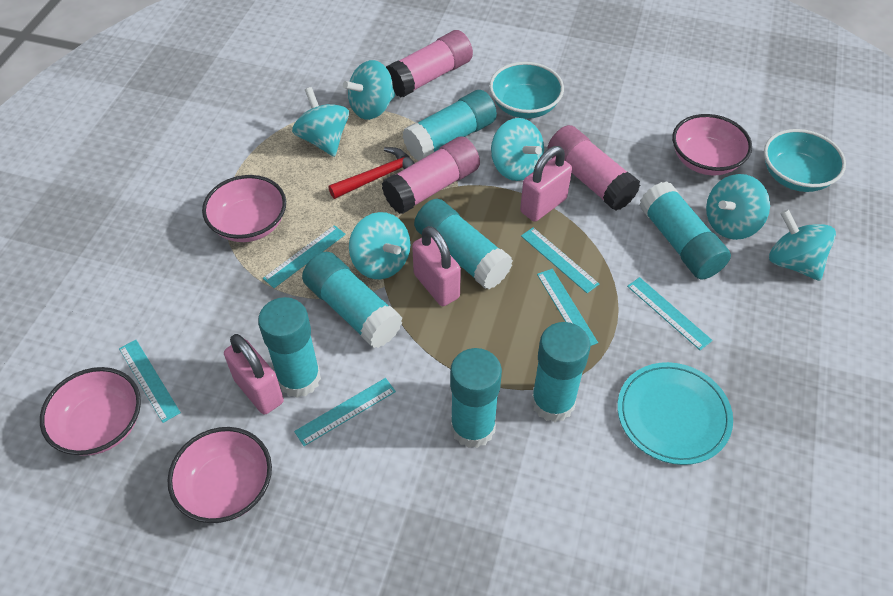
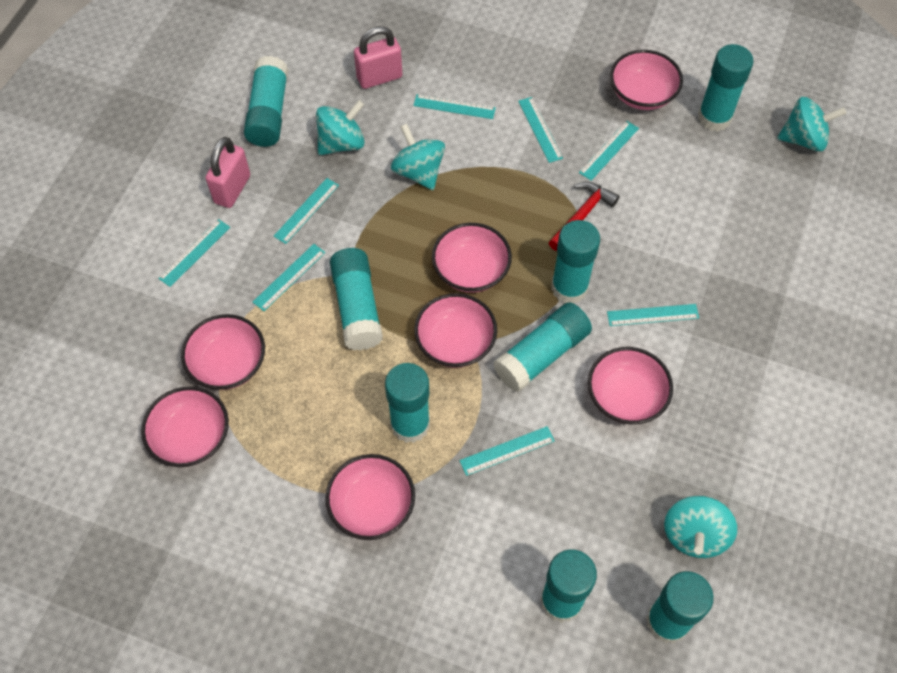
pink bowl: [40,367,141,456] [167,427,272,523] [202,175,286,242] [672,114,752,175] = 4 -> [141,386,229,467] [181,314,265,390] [325,454,415,540] [414,293,497,367] [432,223,512,293] [588,347,673,424] [610,50,683,110] = 7
pink glue stick: [382,136,480,214] [386,30,473,97] [547,125,640,211] = 3 -> none = 0
pink padlock: [224,334,284,415] [412,226,461,306] [520,146,572,222] = 3 -> [206,137,250,208] [354,26,402,89] = 2
turquoise bowl: [489,62,564,119] [764,129,846,192] = 2 -> none = 0
turquoise glue stick: [258,297,321,398] [302,252,402,348] [403,90,497,161] [414,199,513,289] [450,348,502,448] [531,322,590,422] [639,181,731,279] = 7 -> [244,56,288,147] [330,248,383,350] [385,363,430,443] [493,302,592,392] [540,549,597,623] [551,220,600,303] [646,571,714,644] [698,44,753,131] = 8
turquoise plate: [618,362,733,465] = 1 -> none = 0
turquoise ruler: [119,340,181,423] [263,225,346,288] [294,378,396,446] [521,228,599,293] [537,269,598,346] [627,277,713,350] = 6 -> [158,219,230,287] [253,244,325,311] [274,178,339,244] [413,94,496,119] [460,426,555,476] [518,97,563,163] [579,121,639,181] [607,304,699,326] = 8
turquoise spinning top: [292,87,349,157] [343,60,395,120] [349,212,410,279] [491,118,544,181] [706,174,770,240] [769,209,836,281] = 6 -> [316,100,365,155] [391,124,445,190] [664,496,737,558] [777,97,846,152] = 4

